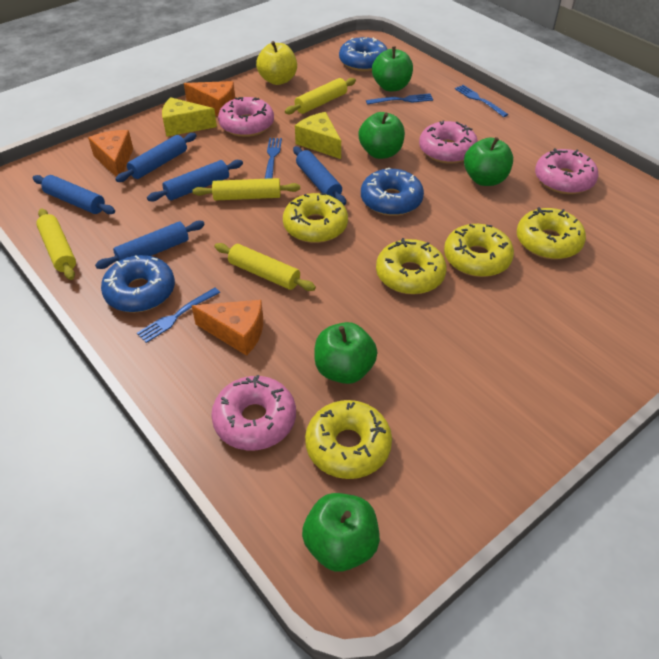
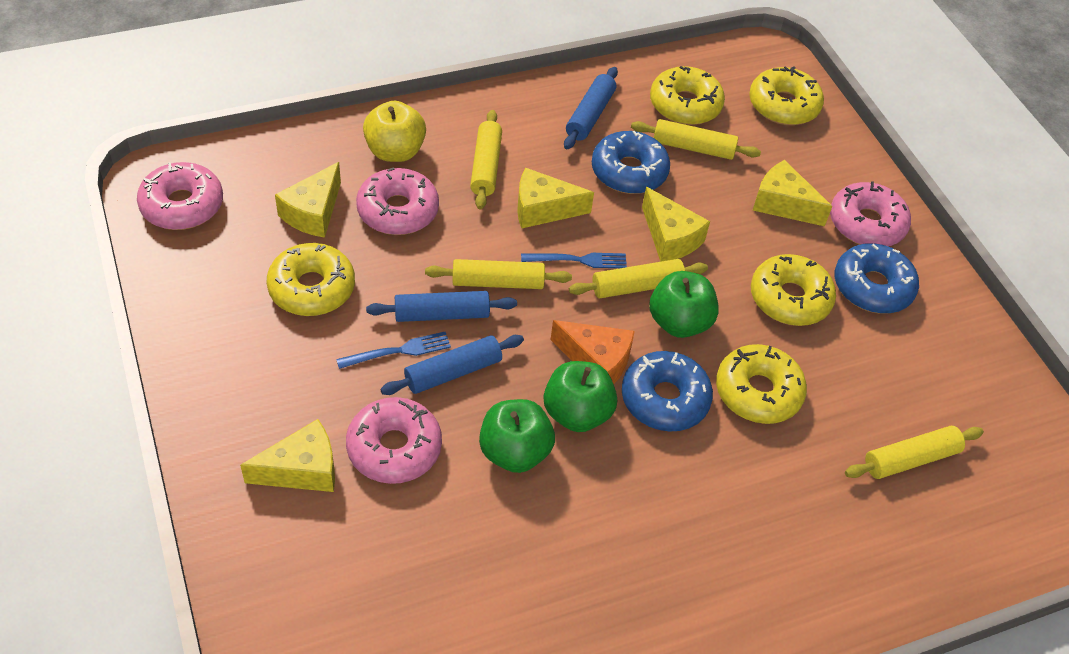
blue fork: [137,288,220,343] [265,138,282,179] [366,93,433,105] [455,85,508,117] = 4 -> [336,332,451,369] [521,253,627,268] = 2
blue rolling pin: [32,175,115,214] [95,221,205,269] [115,133,197,182] [147,160,243,202] [293,146,346,205] = 5 -> [366,291,517,322] [380,335,524,395] [564,67,618,149] = 3
green apple: [302,493,380,572] [314,322,377,384] [358,112,405,159] [372,47,413,91] [464,137,513,186] = 5 -> [479,399,555,473] [544,361,617,432] [649,271,719,338] = 3
orange cheese: [88,130,133,177] [184,81,235,117] [192,300,263,356] = 3 -> [551,320,635,384] = 1
yellow cheese: [162,97,217,137] [295,112,341,159] = 2 -> [240,419,335,492] [275,162,341,238] [517,168,594,228] [642,187,710,262] [753,160,832,226] = 5
yellow rolling pin: [36,208,76,280] [192,178,300,200] [215,243,316,291] [285,78,356,114] = 4 -> [425,259,572,289] [470,110,502,209] [569,259,708,298] [631,119,761,160] [845,426,984,479] = 5

